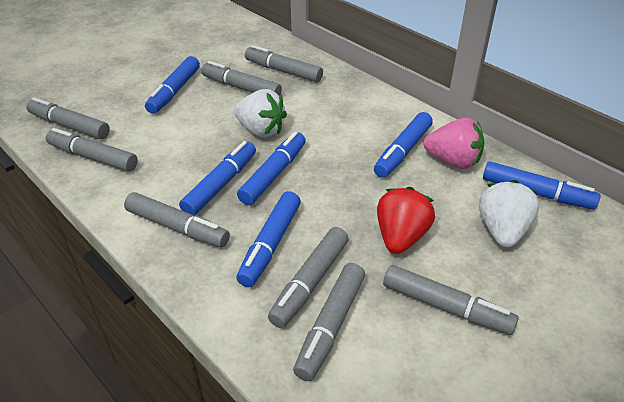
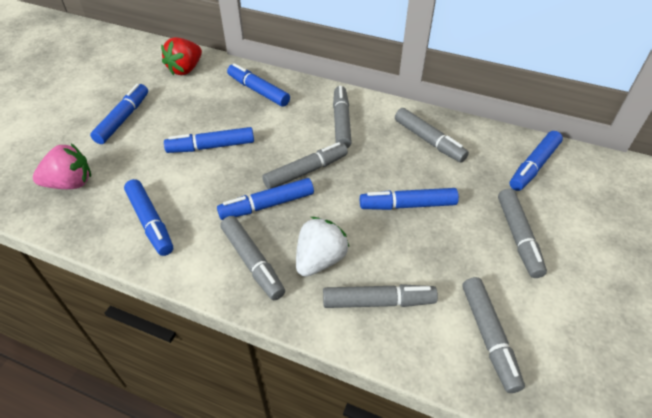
blue marker: [145,56,200,114] [179,141,256,216] [237,132,306,205] [237,191,301,287] [374,112,433,178] [483,161,600,210] = 6 -> [90,84,148,144] [124,179,173,256] [164,127,254,153] [217,178,314,220] [227,63,290,107] [360,188,459,210] [510,131,563,191] = 7
grey marker: [26,97,110,139] [46,128,138,172] [124,192,230,248] [201,61,282,95] [245,45,323,82] [268,227,349,328] [293,263,365,381] [383,265,519,335] = 8 -> [220,216,285,300] [262,142,348,189] [323,284,438,308] [333,86,352,148] [395,108,469,163] [462,277,525,393] [498,188,547,278] = 7
white strawberry: [234,89,287,137] [479,180,539,247] = 2 -> [296,217,349,277] = 1

